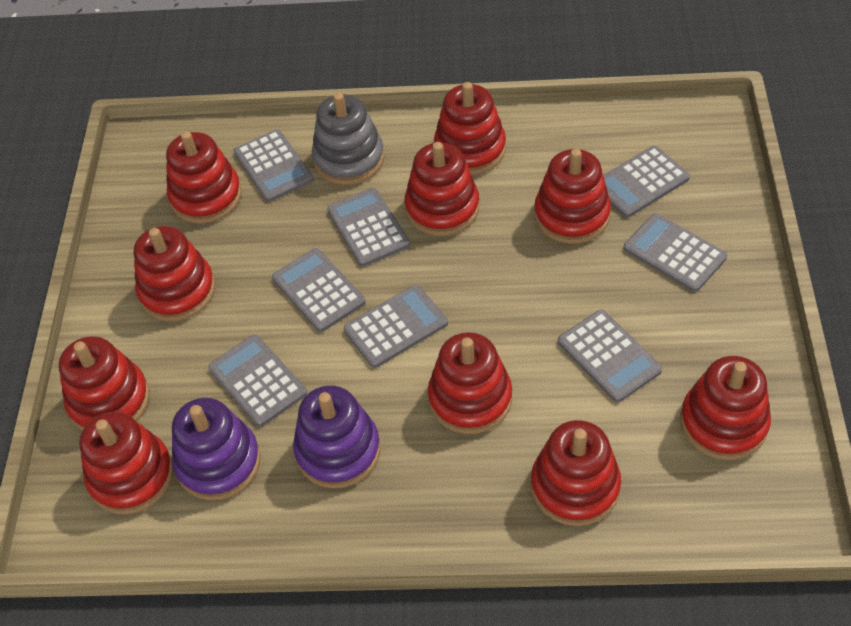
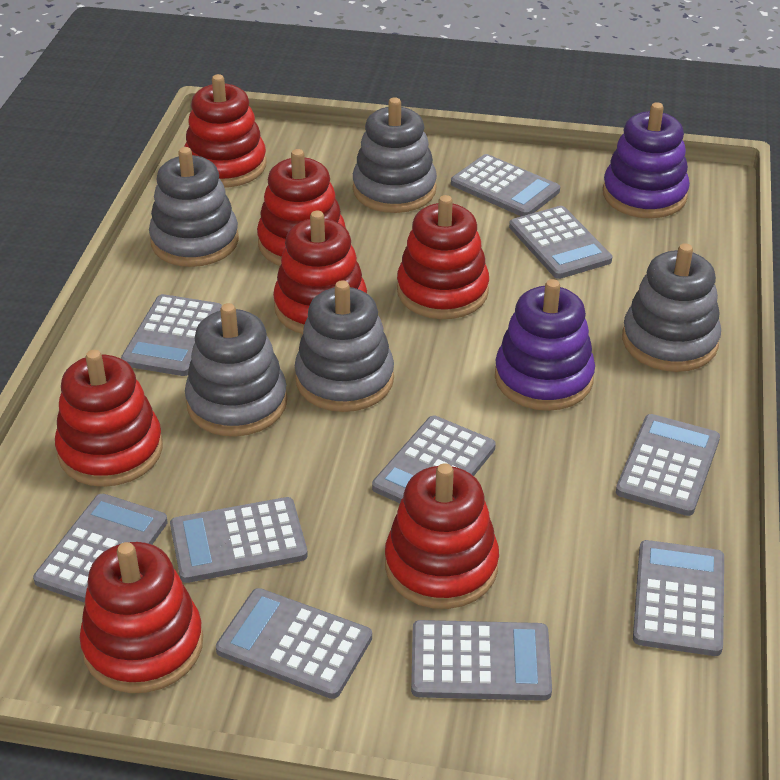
grey calculator: [208,334,307,427] [234,129,314,202] [272,248,366,332] [327,188,410,267] [344,285,448,368] [558,310,662,402] [603,146,690,218] [623,213,727,292] = 8 -> [33,494,168,603] [121,294,222,376] [170,497,308,583] [216,588,372,699] [372,416,496,503] [411,620,552,701] [451,154,560,216] [509,206,612,279] [616,414,720,516] [633,540,724,656] = 10
grey stacking toy: [312,92,384,185] = 1 -> [149,147,239,267] [185,303,287,437] [295,280,394,412] [353,97,437,213] [622,243,721,372] = 5
red stacking toy: [59,336,150,431] [79,412,174,514] [134,226,215,321] [166,131,242,224] [405,142,480,236] [428,332,512,434] [434,82,506,175] [531,420,621,526] [534,149,611,244] [680,356,771,460] = 10 -> [55,350,163,487] [80,542,203,693] [184,74,267,187] [257,149,346,266] [273,211,367,334] [385,463,499,609] [397,195,489,319] = 7

